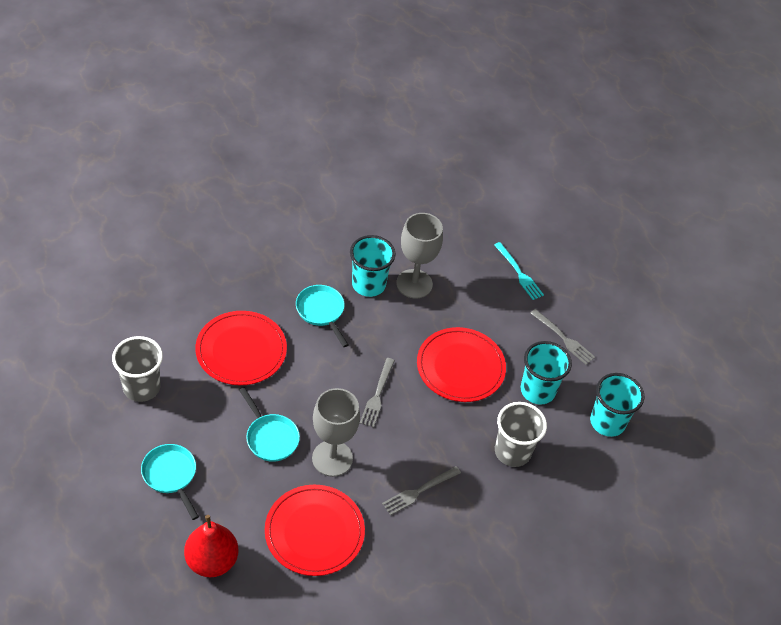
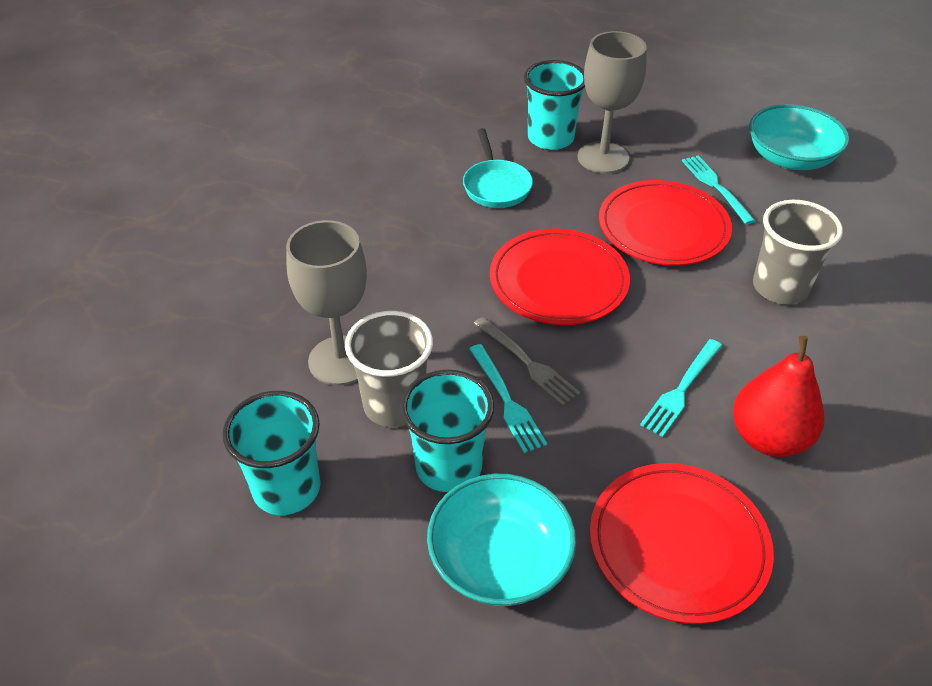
grey fork: [360,358,395,428] [382,466,461,516] [530,309,595,365] = 3 -> [473,317,580,406] = 1
turquoise bowl: none = 0 -> [427,474,576,606] [749,104,849,170] = 2
turquoise fork: [494,242,544,300] = 1 -> [469,344,547,453] [640,339,722,437] [682,155,755,224] = 3
turquoise pan: [141,444,199,520] [239,387,300,462] [296,285,348,347] = 3 -> [463,128,533,208] = 1

